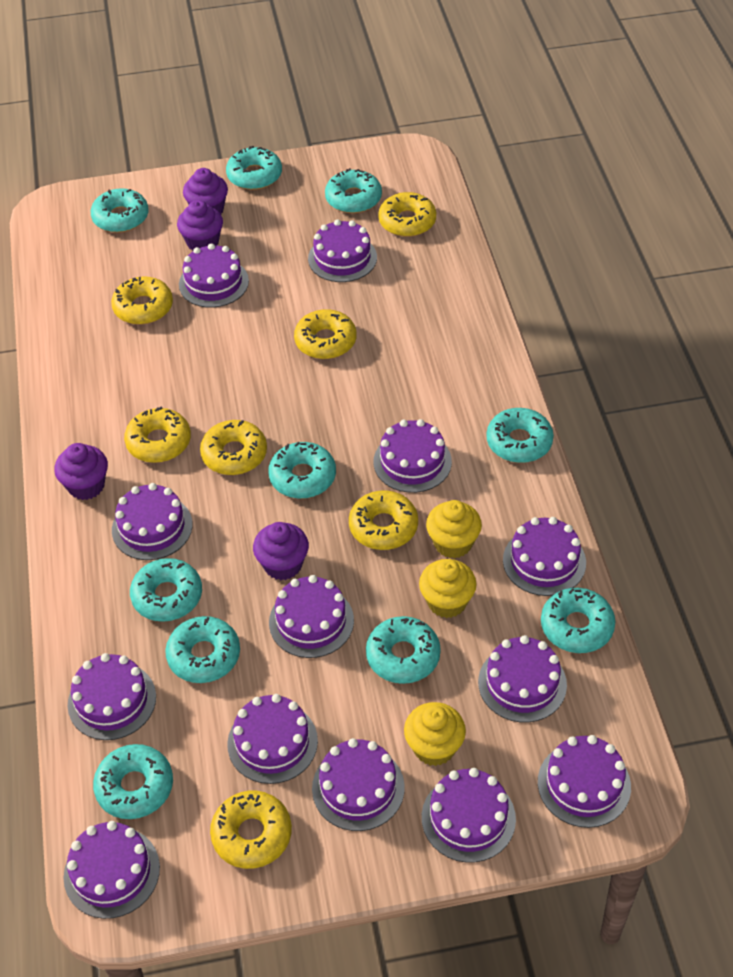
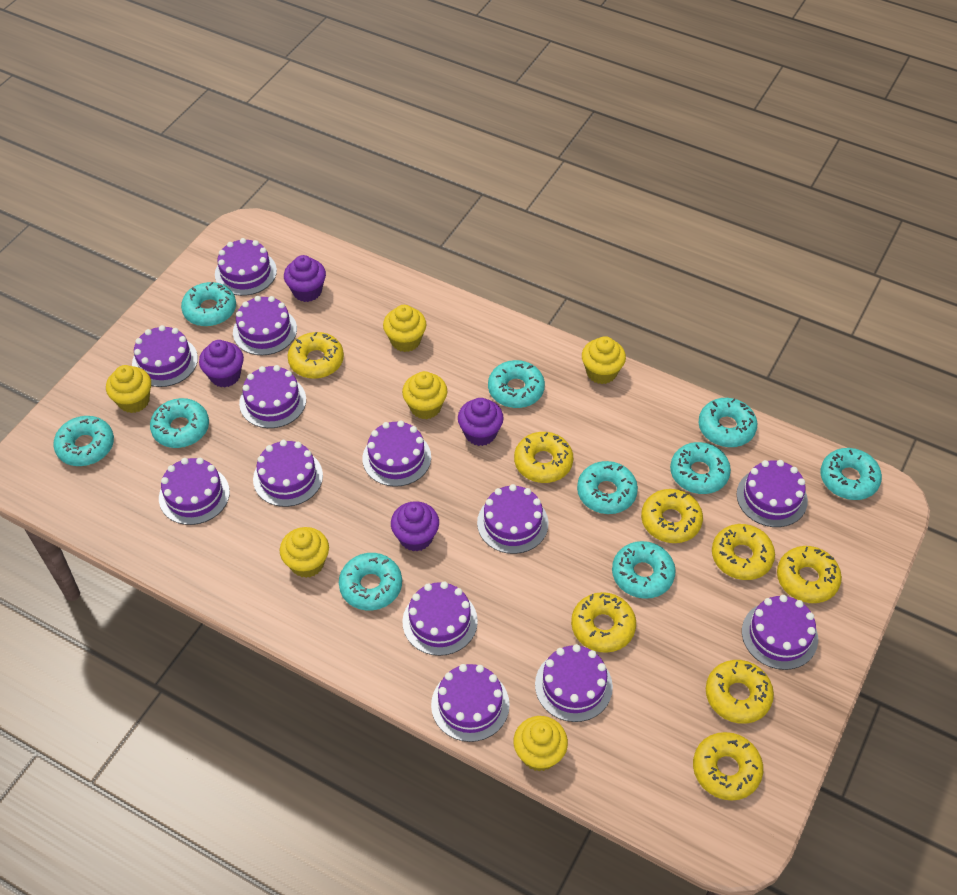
yellow cupcake: [404,702,466,766] [419,559,477,618] [426,500,482,558] = 3 -> [106,365,151,413] [280,527,329,578] [383,305,427,352] [402,371,447,419] [513,716,568,772] [582,336,626,384] = 6
yellow donut: [111,277,173,325] [124,407,191,463] [200,420,267,475] [210,791,292,869] [294,309,356,359] [349,490,418,550] [378,192,436,237] = 7 -> [288,332,344,379] [514,432,573,483] [571,592,636,653] [641,489,703,543] [693,732,763,801] [706,660,774,724] [712,524,775,580] [777,546,842,603] = 8

